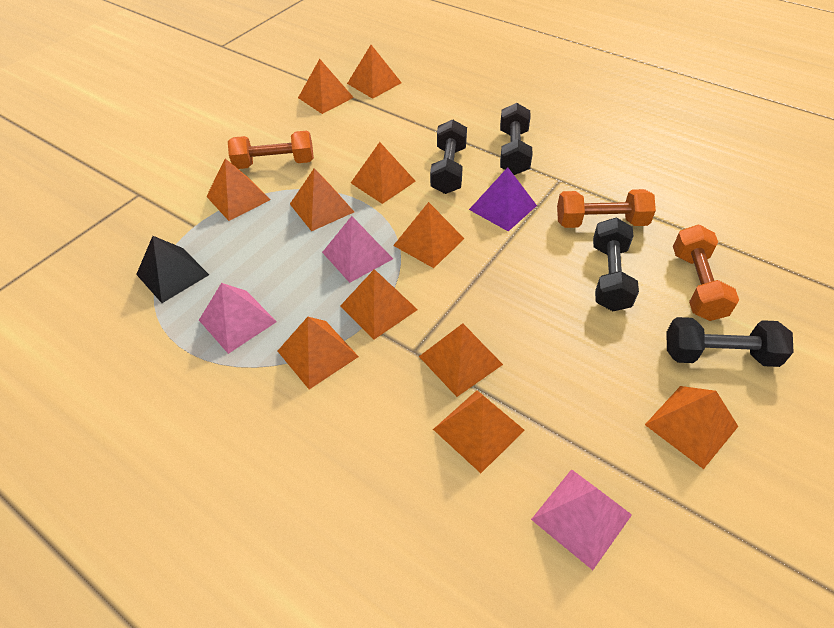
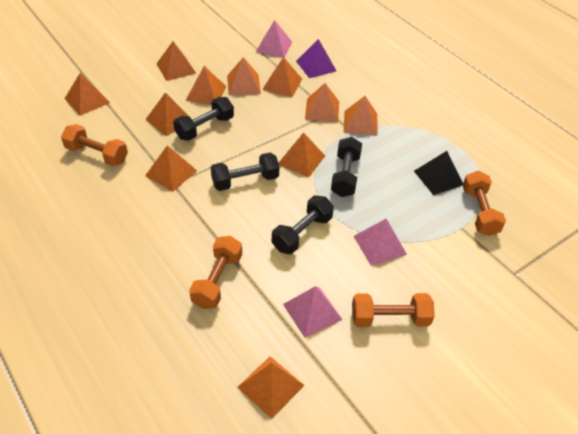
orange dumbbell: [228,131,314,169] [557,189,656,228] [673,225,739,321] = 3 -> [61,124,128,166] [189,236,242,309] [352,293,435,327] [462,171,506,236] = 4

